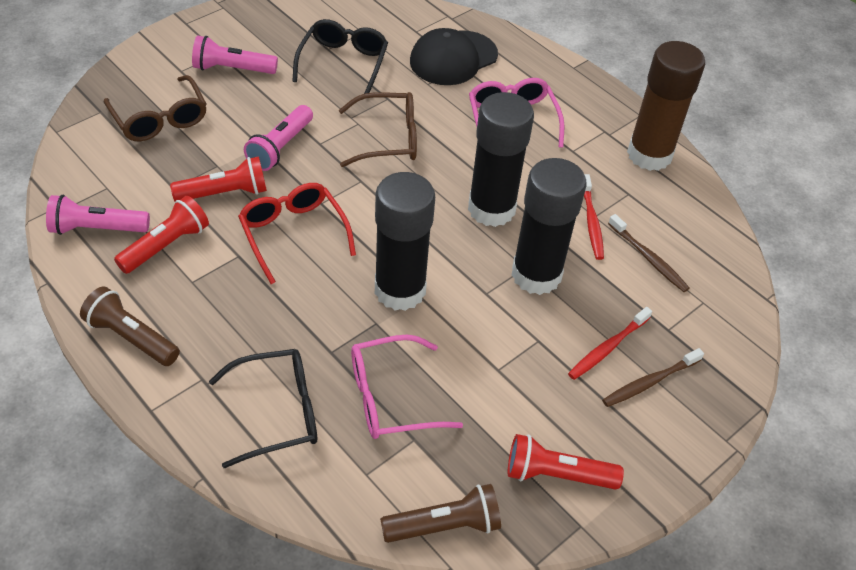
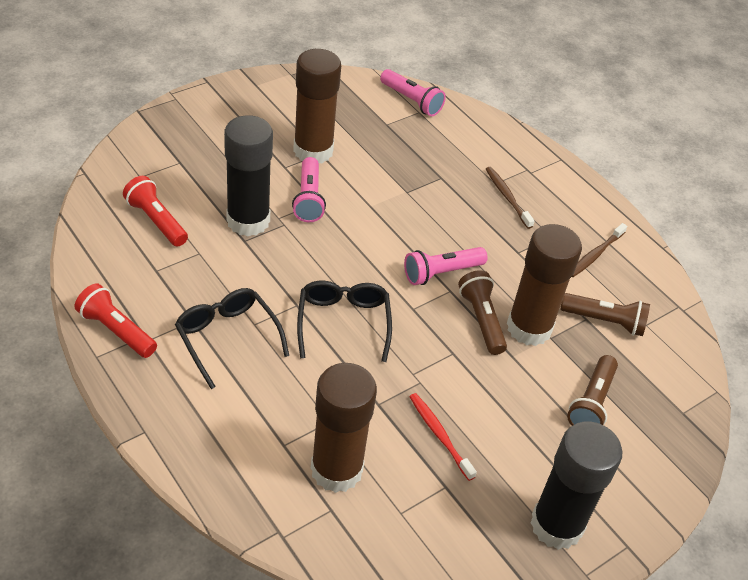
black cap: [410,28,498,85] = 1 -> none = 0
black glue stick: [375,172,435,311] [468,92,534,227] [511,158,587,295] = 3 -> [224,115,273,236] [530,422,622,550] = 2
brown flashlight: [80,286,180,366] [380,484,501,543] = 2 -> [458,270,507,355] [560,293,650,336] [567,355,618,426] = 3
brown glasses: [104,75,206,141] [339,92,417,167] = 2 -> none = 0
brown glue stick: [627,41,705,171] = 1 -> [293,49,341,163] [311,363,377,493] [507,224,582,346] = 3
pink glasses: [351,335,463,439] [469,78,564,148] = 2 -> none = 0
red flashlight: [114,196,209,274] [170,156,267,201] [508,434,624,490] = 3 -> [75,283,157,358] [123,176,188,247] = 2
red glasses: [238,183,356,284] = 1 -> none = 0
red toothbrush: [568,307,652,380] [584,174,604,260] = 2 -> [409,393,477,481] = 1

